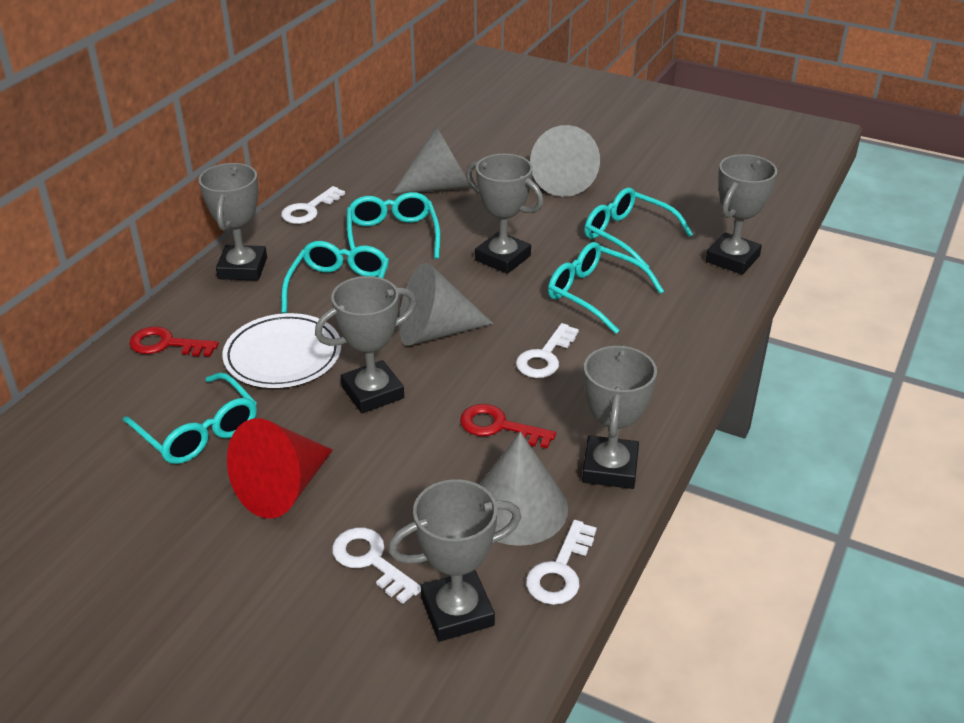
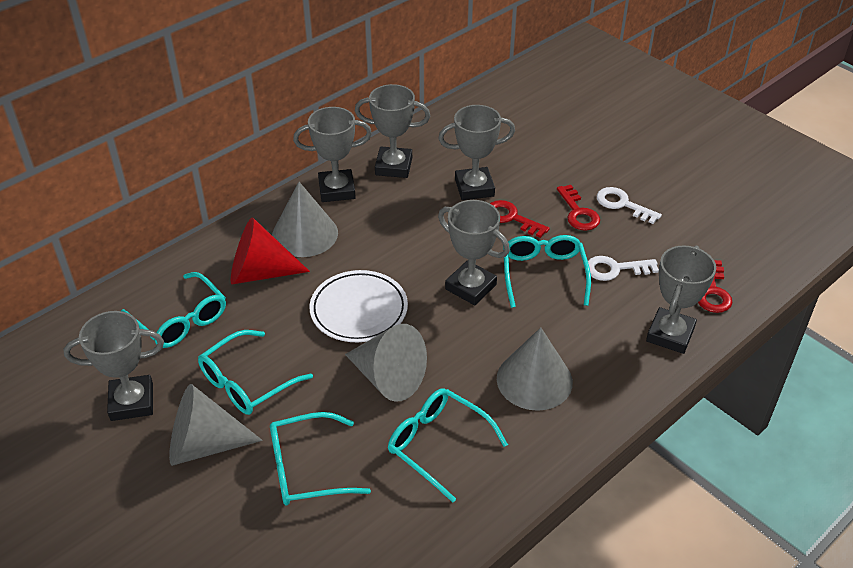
red key: [129,326,219,356] [460,404,556,449] = 2 -> [490,200,550,238] [557,185,600,231] [698,260,733,313] = 3
white key: [281,186,345,224] [332,527,421,604] [516,323,579,378] [526,520,597,605] = 4 -> [588,256,659,281] [597,187,662,224] = 2

